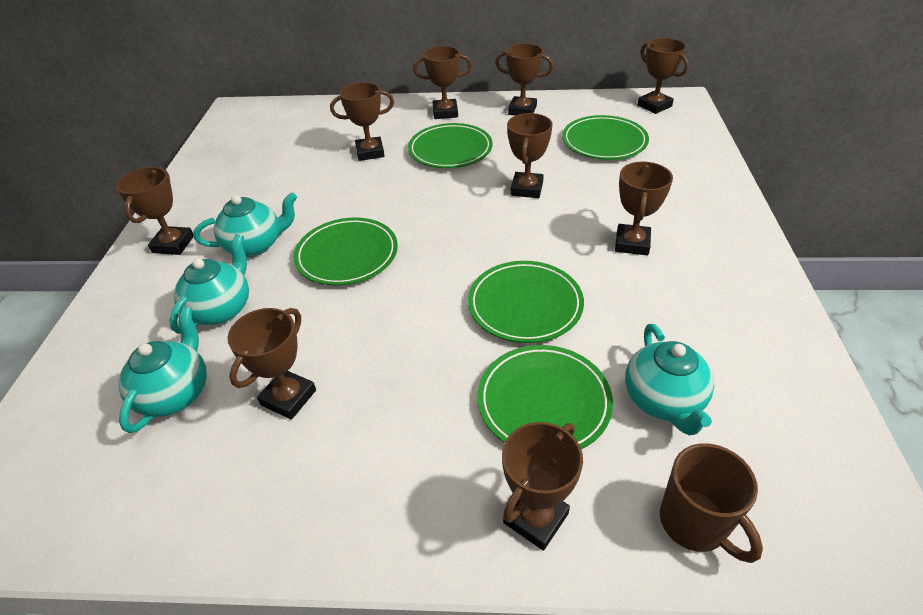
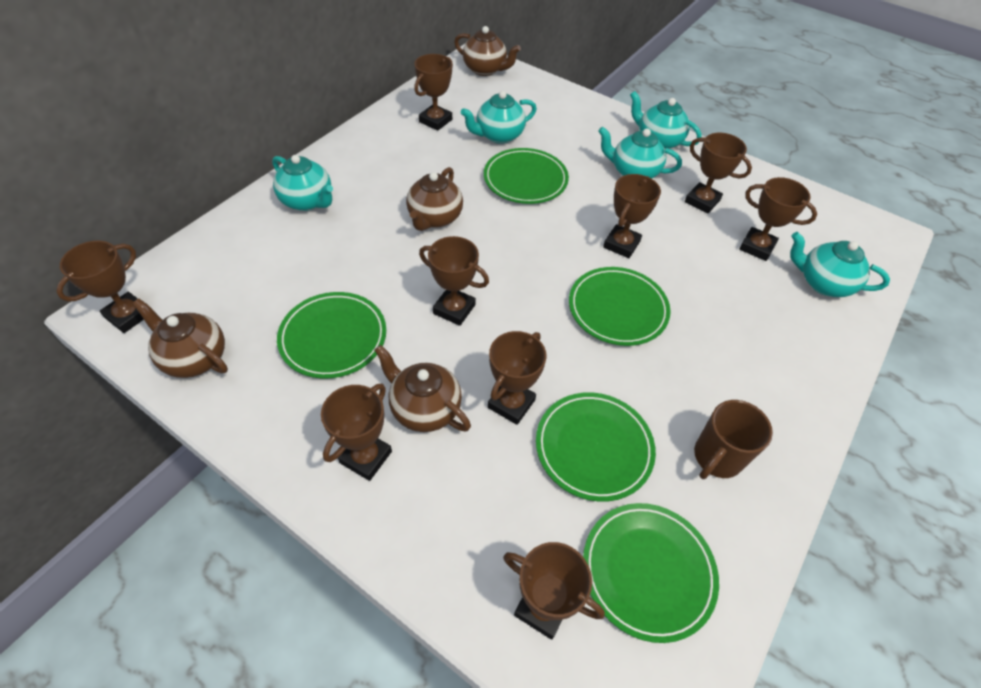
brown teapot: none = 0 -> [132,298,228,378] [374,345,471,432] [406,167,463,231] [454,26,521,76] = 4
turquoise teapot: [118,307,207,433] [169,234,249,334] [193,192,297,257] [625,324,714,435] = 4 -> [272,155,333,211] [461,91,537,144] [598,127,682,179] [630,91,702,149] [790,232,890,297] = 5

